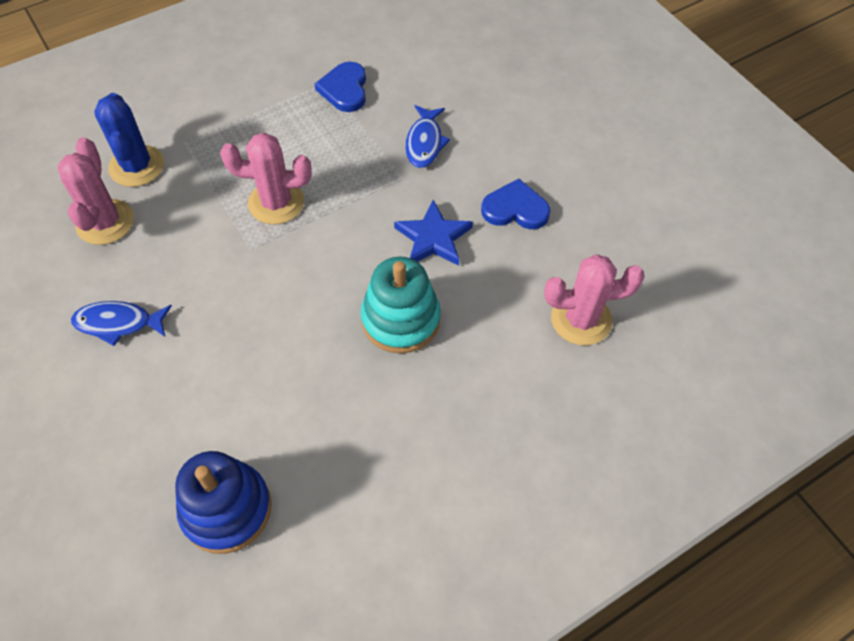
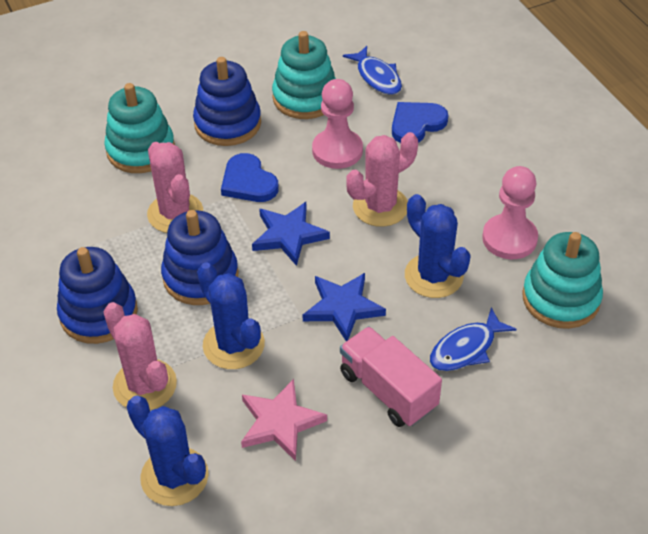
blue cactus: [94,93,164,187] = 1 -> [127,396,209,506] [197,262,265,369] [405,194,471,298] = 3
blue stacking toy: [175,451,271,554] = 1 -> [57,247,138,344] [161,210,239,305] [193,57,261,146] = 3
blue star: [394,200,473,266] = 1 -> [252,202,330,266] [303,273,386,341] = 2
pink pawn: none = 0 -> [312,79,363,169] [482,166,538,259] = 2
pink star: none = 0 -> [241,379,327,461] = 1
pink truck: none = 0 -> [340,326,442,427] = 1
turquoise stacking toy: [361,257,441,354] = 1 -> [104,83,175,173] [272,31,336,119] [522,232,603,329] = 3

